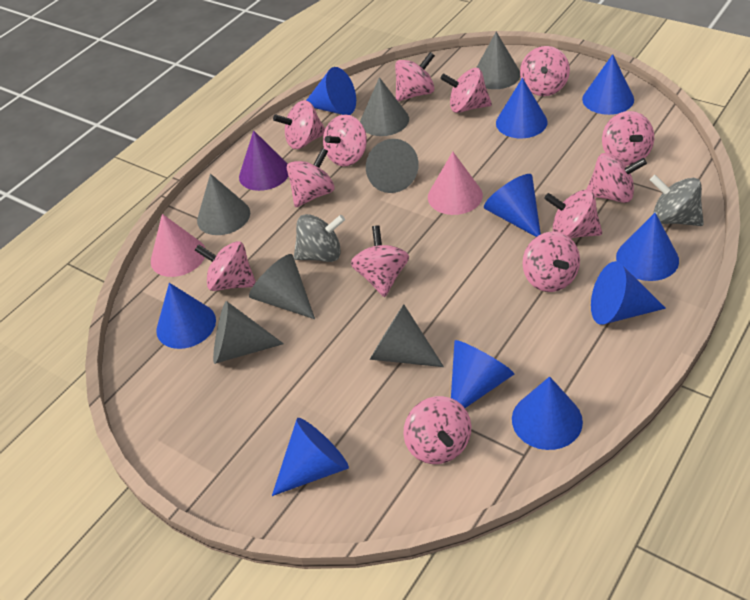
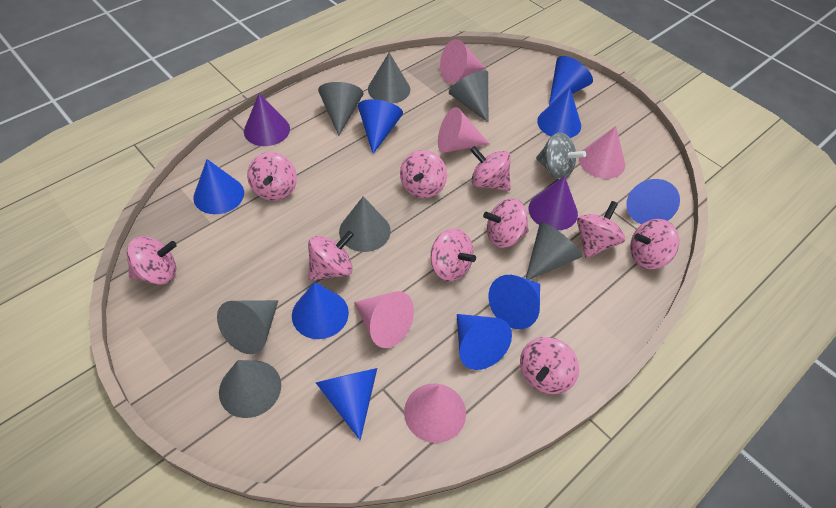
blue cone: [156,283,216,349] [272,418,349,496] [307,67,356,115] [451,340,514,408] [484,174,541,237] [496,78,548,138] [512,376,583,450] [582,54,634,115] [591,261,666,325] [616,213,679,281] = 10 -> [193,159,244,214] [292,282,349,339] [316,368,377,440] [358,99,403,154] [457,314,512,370] [488,275,540,329] [537,87,581,138] [549,56,593,105] [626,179,680,224] = 9
grey spinning top: [294,214,345,262] [650,175,704,226] = 2 -> [536,132,586,179] = 1
pink cone: [151,214,205,277] [428,152,483,215] = 2 -> [354,291,414,348] [404,384,466,443] [438,107,490,153] [440,39,485,83] [579,126,625,179] = 5
pink spinning top: [195,241,256,291] [273,100,325,149] [287,148,335,207] [323,115,367,166] [351,225,409,297] [395,52,435,102] [403,396,471,464] [440,68,492,113] [520,46,570,96] [523,232,580,292] [544,190,602,239] [586,153,647,203] [602,111,654,166] = 13 -> [126,236,177,285] [247,152,297,201] [308,231,354,281] [400,150,447,198] [431,228,476,281] [470,146,511,191] [483,198,529,248] [520,337,579,394] [577,201,625,259] [630,219,679,269] = 10
purple cone: [239,130,288,191] = 1 -> [244,93,290,146] [529,176,578,230] = 2

